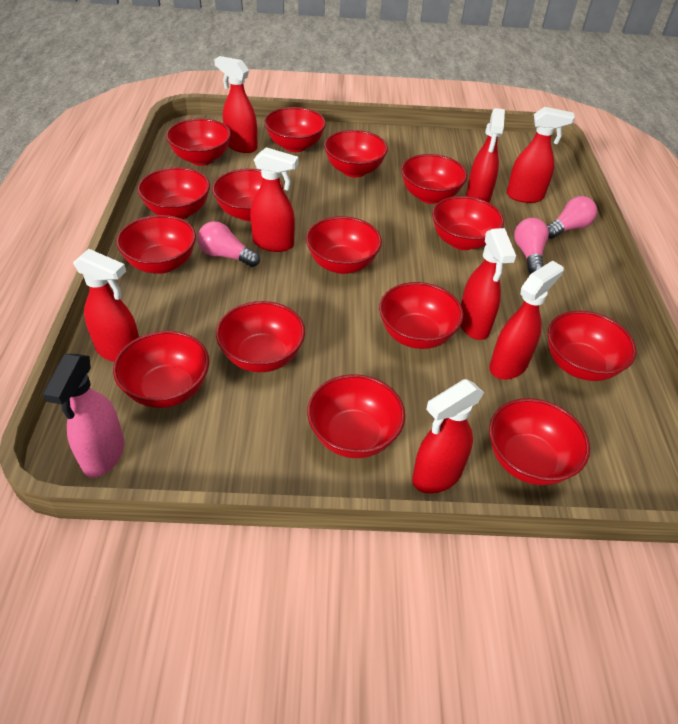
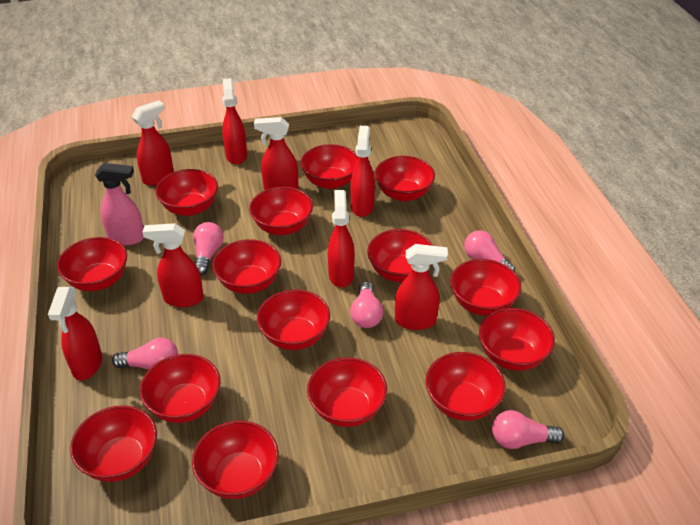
pink light bulb: [197,221,260,267] [514,218,549,274] [547,196,597,239] = 3 -> [112,338,178,370] [193,222,224,275] [350,281,383,328] [464,230,515,272] [492,410,564,449] = 5

